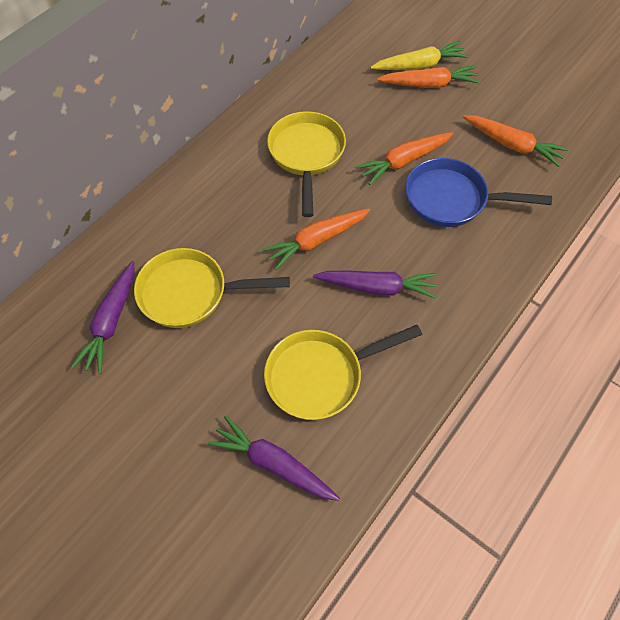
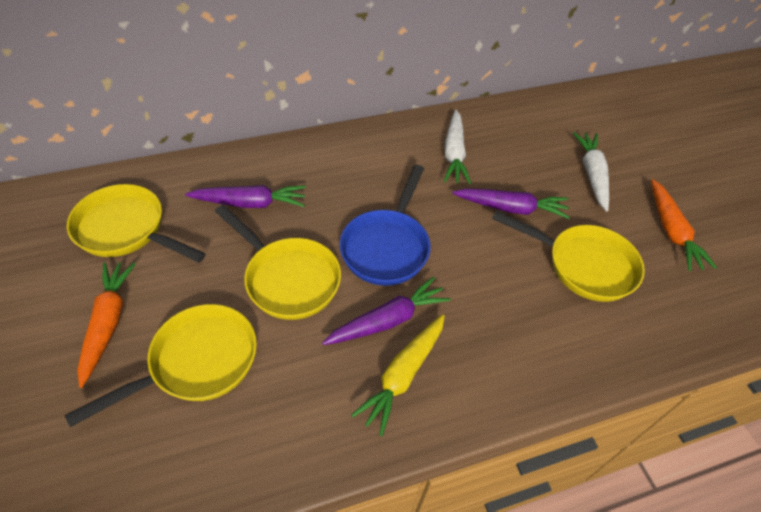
orange carrot: [262,209,370,270] [355,132,453,185] [377,66,480,88] [463,115,569,167] = 4 -> [77,262,136,388] [651,179,717,271] = 2
white carrot: none = 0 -> [444,110,471,184] [573,132,609,212] = 2
yellow pan: [134,248,290,328] [264,325,422,420] [267,111,346,217] = 3 -> [65,304,257,427] [67,184,206,263] [215,205,341,320] [492,211,645,302] = 4

